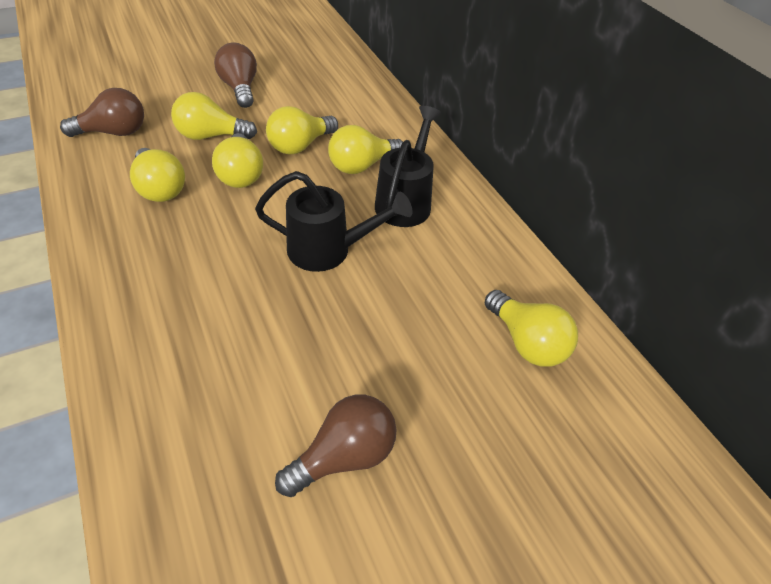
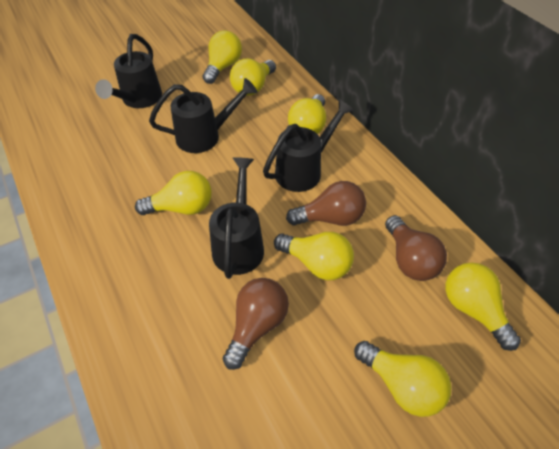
black watering can: [255,171,412,272] [375,106,441,227] = 2 -> [95,34,162,108] [149,78,257,153] [209,157,264,279] [263,99,354,192] = 4
yellow light bulb: [130,148,185,202] [171,92,257,140] [212,133,263,188] [266,106,338,155] [328,125,403,174] [485,290,578,367] = 6 -> [135,171,212,215] [203,30,242,84] [230,59,276,96] [274,232,354,280] [288,94,326,134] [354,341,451,417] [446,262,521,351] = 7

